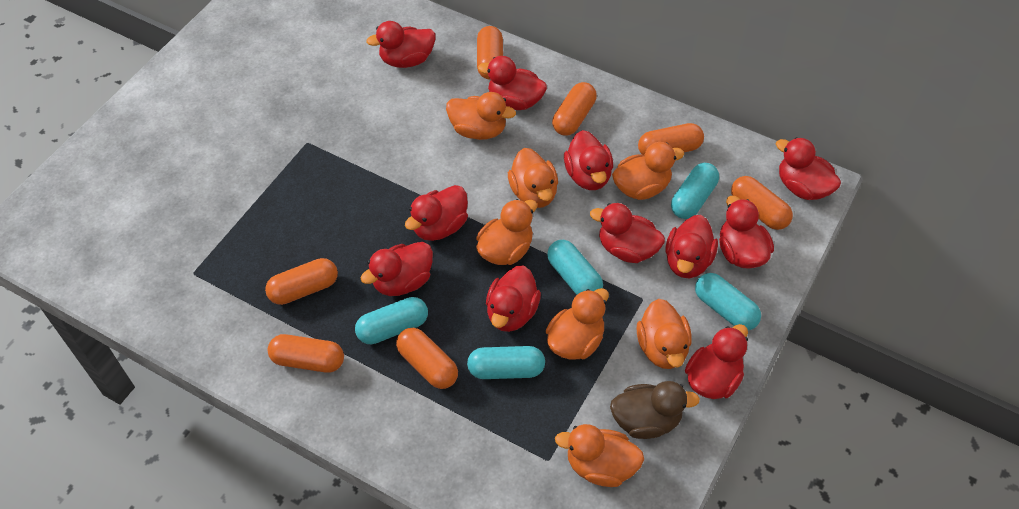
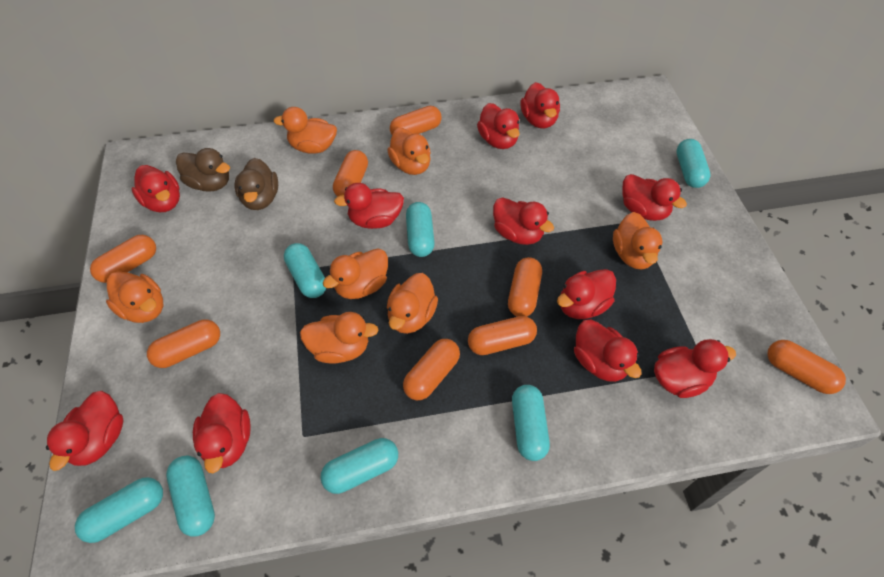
brown duck: [610,381,700,439] = 1 -> [176,148,230,192] [235,158,278,210] = 2
orange capsule: [265,258,338,305] [268,334,344,373] [396,328,458,389] [477,26,503,80] [552,82,597,136] [638,123,704,155] [731,176,793,230] = 7 -> [90,235,156,283] [147,319,220,368] [333,150,368,197] [390,106,442,135] [403,339,460,400] [468,316,537,355] [508,257,542,317] [767,340,846,394] = 8
turquoise capsule: [355,297,428,345] [467,346,545,379] [547,240,603,295] [671,163,719,219] [695,273,761,330] = 5 -> [75,477,163,543] [166,456,215,537] [284,243,326,298] [320,438,398,494] [406,202,435,257] [512,385,550,461] [676,139,711,188] = 7

